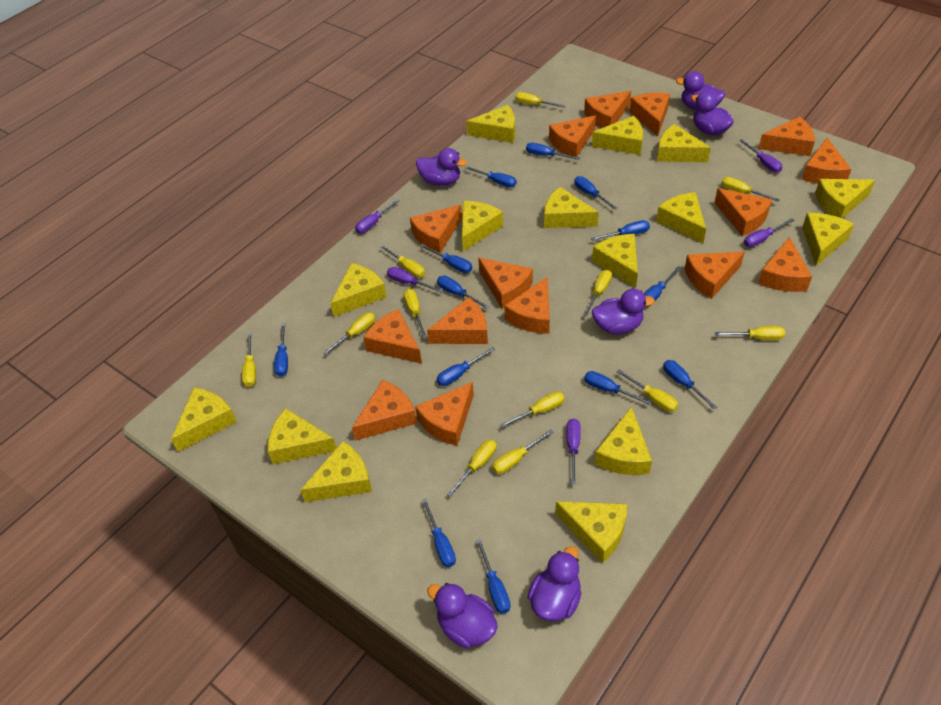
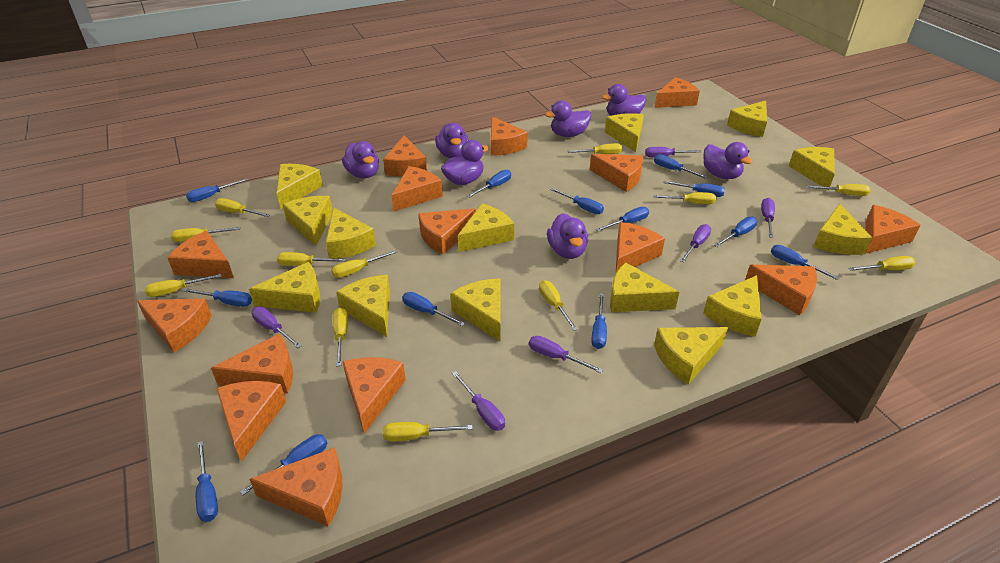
purple duck: [416,148,467,186] [427,583,498,648] [527,546,581,621] [592,289,655,335] [676,71,725,110] [691,91,734,136] = 6 -> [342,141,379,178] [435,123,468,158] [441,140,489,185] [545,101,591,137] [547,213,588,259] [602,84,646,116] [703,142,753,179] = 7
purple screwdriver: [355,198,400,233] [387,267,443,293] [566,419,581,484] [739,139,782,173] [744,218,795,247] = 5 -> [251,307,302,348] [452,371,505,431] [529,336,603,373] [645,147,701,158] [680,224,711,263] [761,198,775,238] = 6
yellow cheese: [171,388,237,452] [268,408,336,464] [300,441,372,502] [330,263,387,317] [462,201,503,251] [466,105,515,143] [544,187,599,228] [555,501,627,563] [592,116,643,155] [592,234,638,288] [595,407,652,475] [656,192,706,243] [657,124,711,162] [802,213,854,266] [815,179,875,219] = 15 -> [249,262,320,313] [277,164,323,209] [283,196,333,246] [326,207,376,259] [336,275,390,337] [451,278,501,342] [458,203,514,252] [605,113,644,152] [610,262,679,312] [654,327,728,385] [703,275,762,337] [727,101,767,137] [789,147,835,191] [814,203,872,255] = 14

